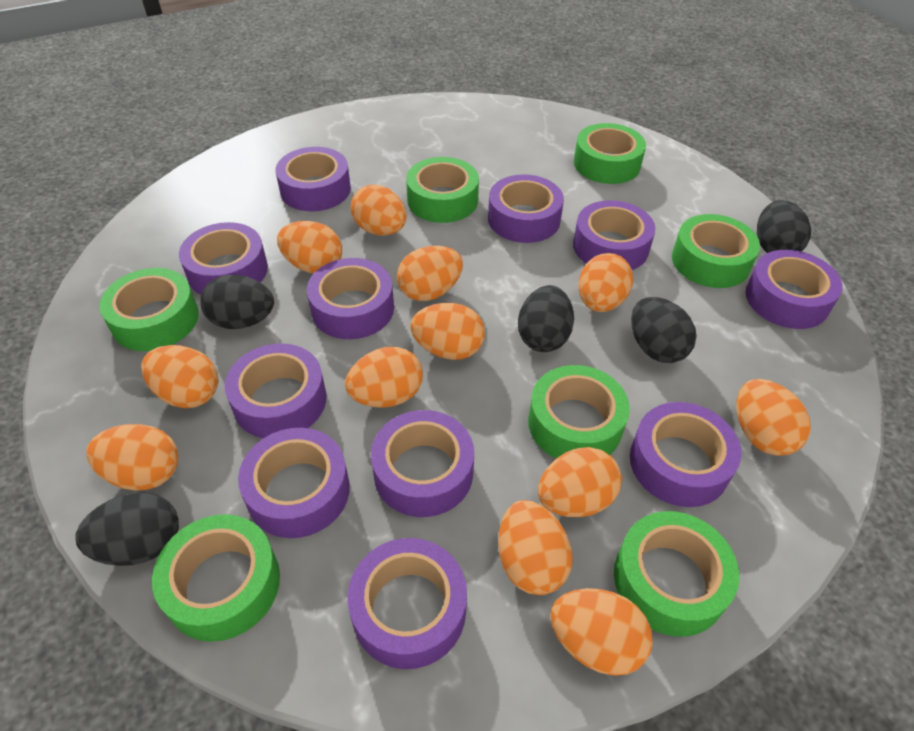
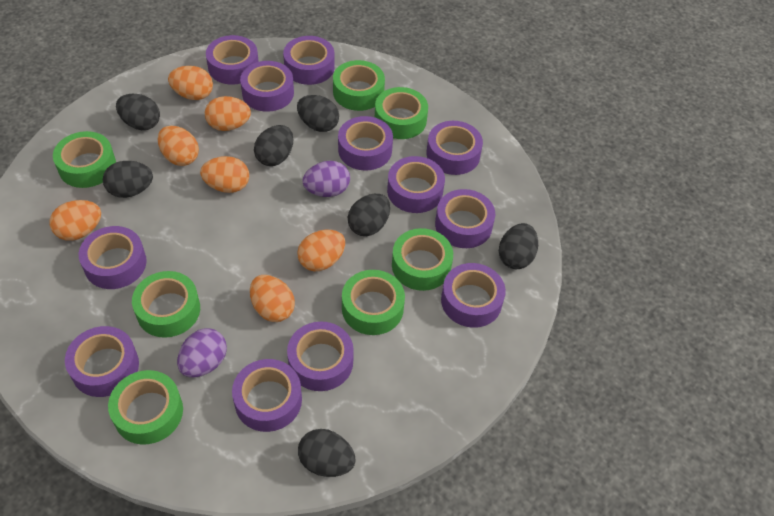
black egg: [75,492,179,566] [200,275,274,329] [518,285,574,352] [631,297,697,363] [757,200,811,253] = 5 -> [103,161,153,198] [116,94,160,130] [254,125,293,166] [297,95,339,132] [298,429,356,477] [348,194,390,236] [499,223,538,269] = 7
orange egg: [86,424,178,491] [141,345,219,408] [277,221,342,273] [345,347,423,408] [351,185,406,235] [397,246,463,301] [410,303,485,360] [498,500,573,595] [538,447,622,517] [550,588,653,676] [578,253,633,312] [736,379,811,456] = 12 -> [50,200,101,241] [158,126,199,166] [168,66,213,100] [200,156,249,193] [205,96,251,131] [250,275,295,322] [297,230,345,271] = 7
purple egg: none = 0 -> [177,328,227,377] [302,161,350,197] = 2
purple tape: [179,222,268,295] [225,343,326,438] [238,428,350,538] [275,147,351,211] [307,258,394,339] [347,538,467,669] [371,410,474,517] [488,174,564,243] [573,200,655,270] [630,402,741,507] [745,250,842,329] = 11 -> [65,326,139,397] [79,226,147,289] [206,35,259,85] [232,359,302,432] [240,61,294,112] [283,36,335,85] [287,322,354,391] [338,116,393,171] [387,156,445,213] [427,121,483,175] [435,189,495,248] [441,263,506,328] = 12

